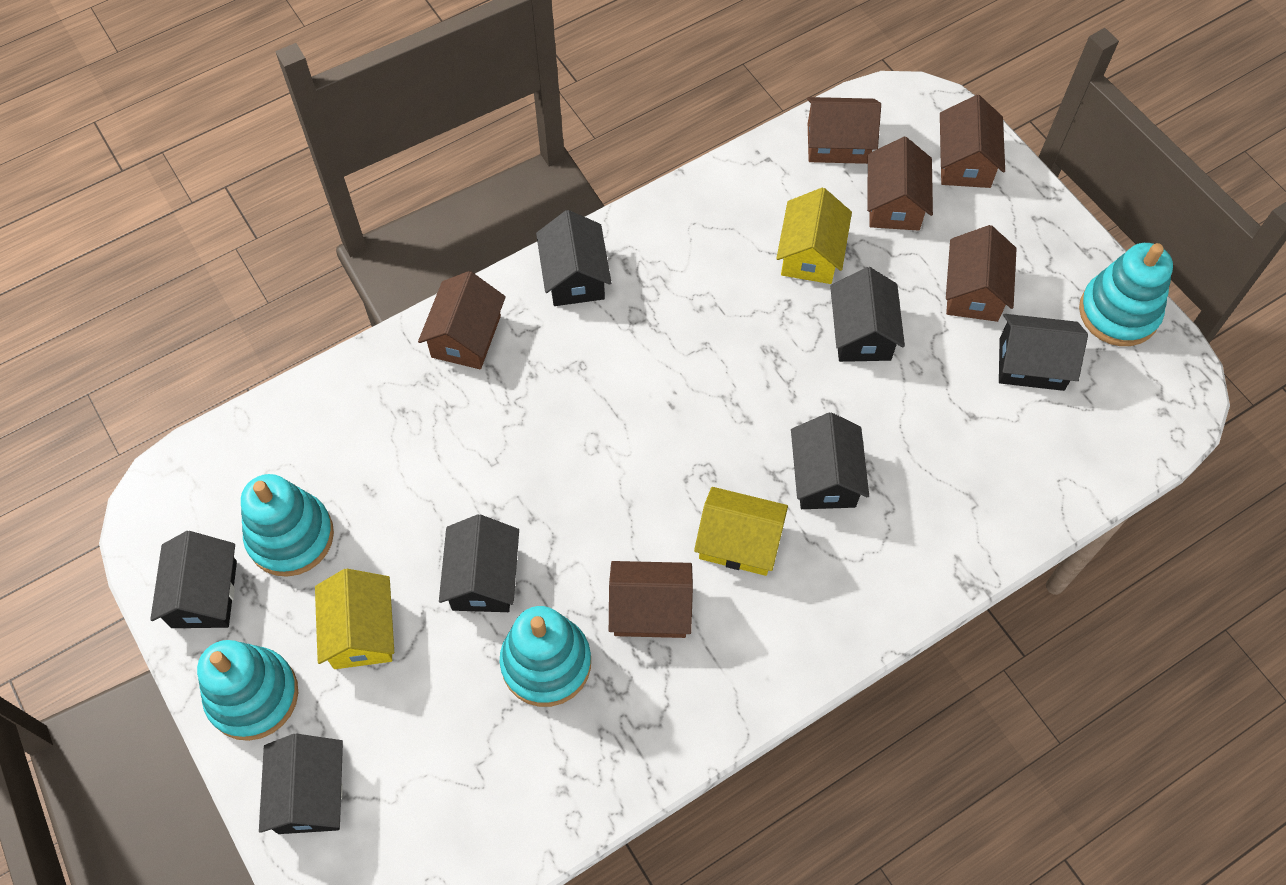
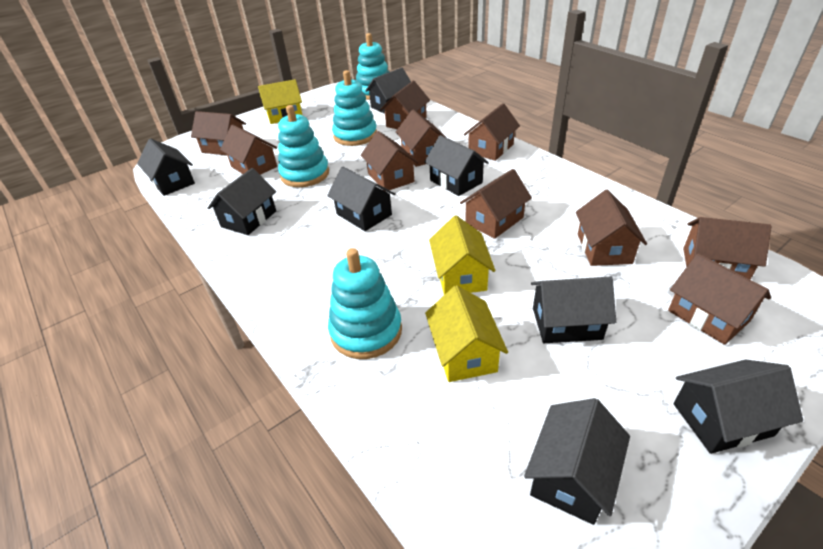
black house: [150,531,237,628] [259,734,343,834] [439,514,519,612] [536,210,612,306] [791,412,869,509] [830,267,905,362] [999,314,1088,391] = 7 -> [137,138,195,196] [208,168,276,235] [327,166,395,231] [365,68,411,114] [425,135,489,196] [524,398,630,525] [531,277,616,343] [674,359,803,454] = 8
brown house: [418,271,506,369] [609,561,693,638] [807,97,881,164] [867,137,933,231] [940,95,1005,188] [946,225,1017,322] = 6 -> [191,111,246,155] [220,124,277,175] [361,131,419,192] [380,81,430,129] [396,109,445,167] [460,169,532,239] [464,103,520,161] [576,190,647,266] [668,254,771,345] [683,217,772,280] = 10

